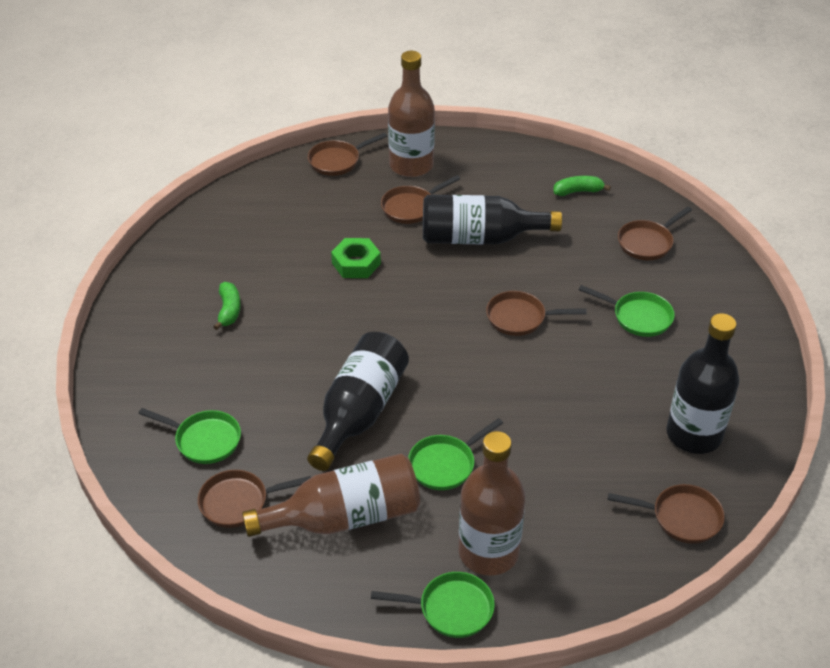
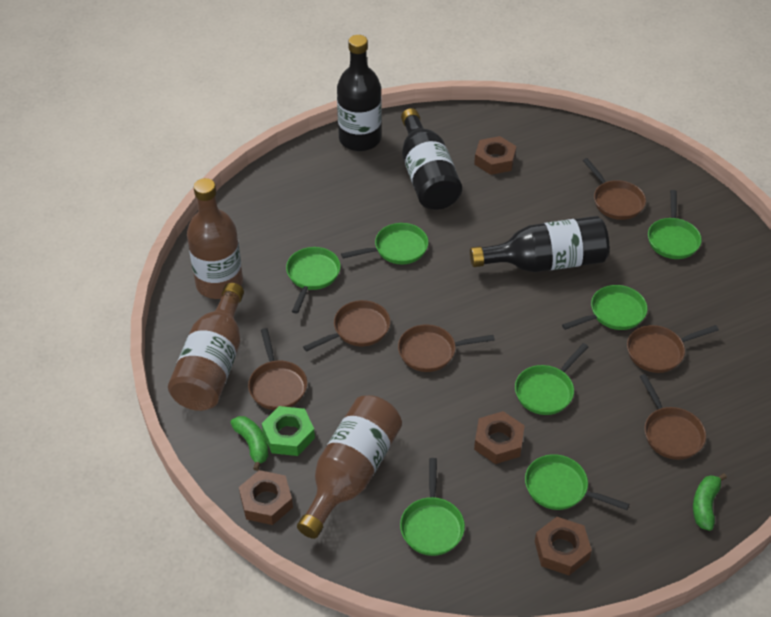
brown nut: none = 0 -> [239,470,293,525] [474,136,517,175] [474,411,525,464] [535,517,592,575] = 4
green pan: [138,408,241,464] [371,572,495,638] [408,418,503,490] [579,285,675,337] = 4 -> [286,247,341,313] [341,223,428,264] [400,458,465,556] [515,343,588,415] [525,454,629,510] [562,285,648,330] [648,190,702,259] = 7

